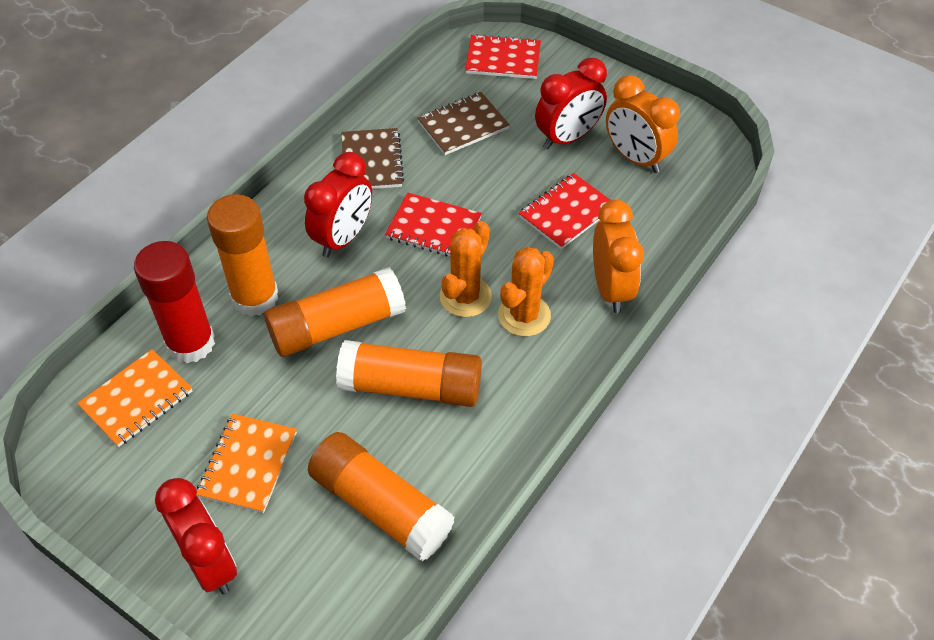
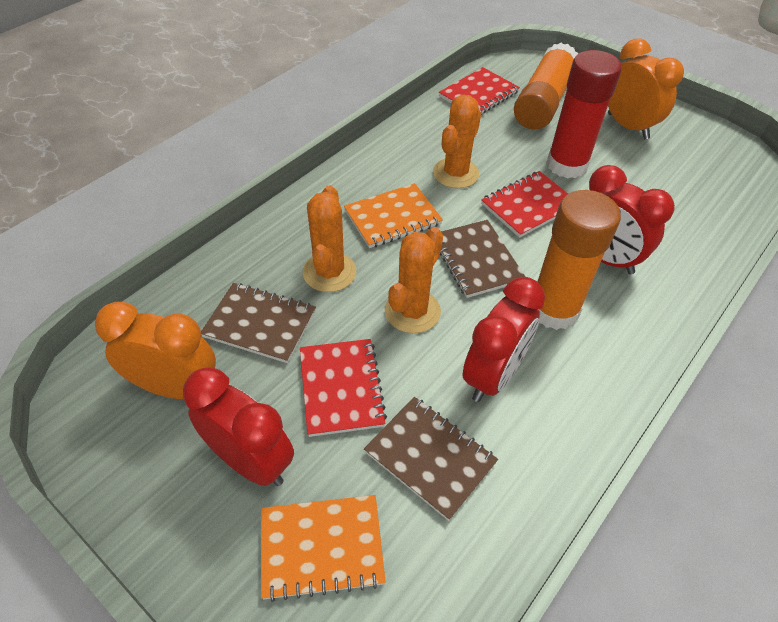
brown notebook: [341,128,404,189] [417,92,510,155] = 2 -> [201,283,316,363] [364,397,498,521] [440,220,525,298] = 3
orange cactus: [440,221,492,317] [498,247,554,336] = 2 -> [303,185,356,292] [385,227,443,333] [433,95,481,188] = 3
orange glue stick: [207,194,278,316] [264,267,406,357] [308,432,455,561] [336,340,482,407] = 4 -> [514,43,578,130] [537,190,621,330] = 2

